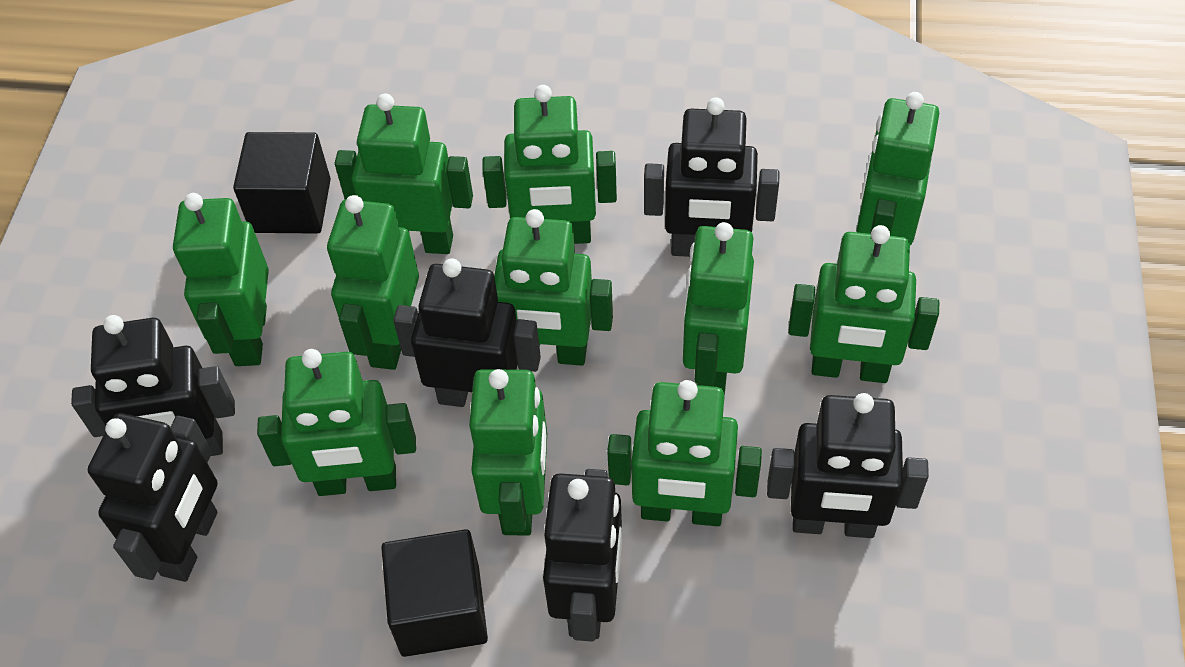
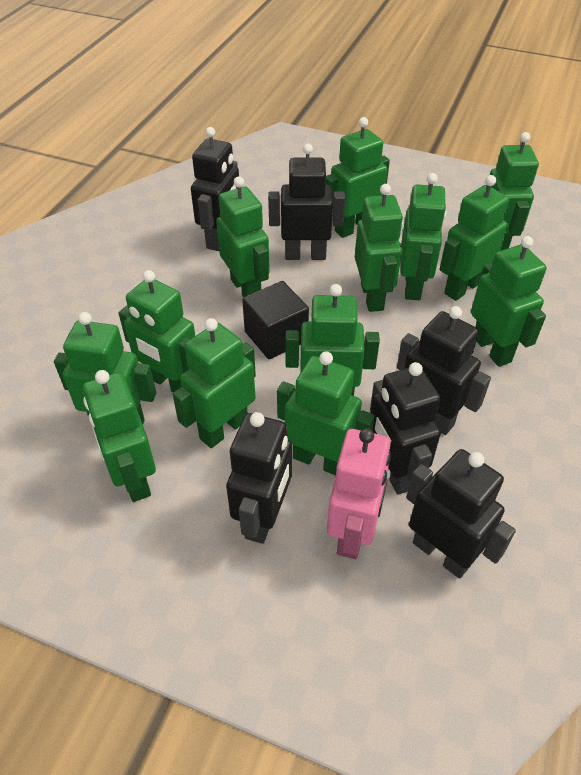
black cube: [233,132,331,234] [381,529,488,657] = 2 -> [242,281,309,359] = 1
green robot: [173,193,269,366] [257,349,416,496] [327,195,419,370] [335,93,473,254] [469,369,547,536] [482,85,617,244] [494,209,613,366] [607,380,762,526] [683,222,754,395] [788,225,939,383] [856,92,939,245] = 11 -> [54,312,156,424] [83,370,156,502] [118,270,195,392] [173,318,256,448] [216,176,270,297] [277,351,375,475] [285,284,380,396] [326,117,390,238] [355,184,403,312] [400,173,447,300] [440,175,509,301] [471,236,547,367] [490,132,539,251] = 13
pink robot: none = 0 -> [327,428,391,559] = 1

